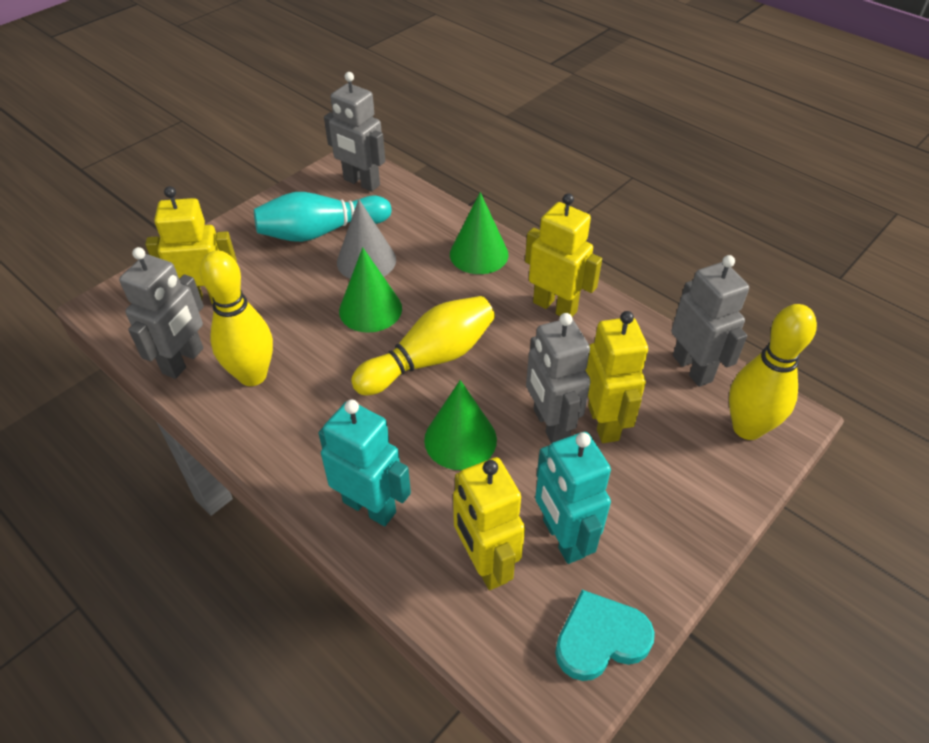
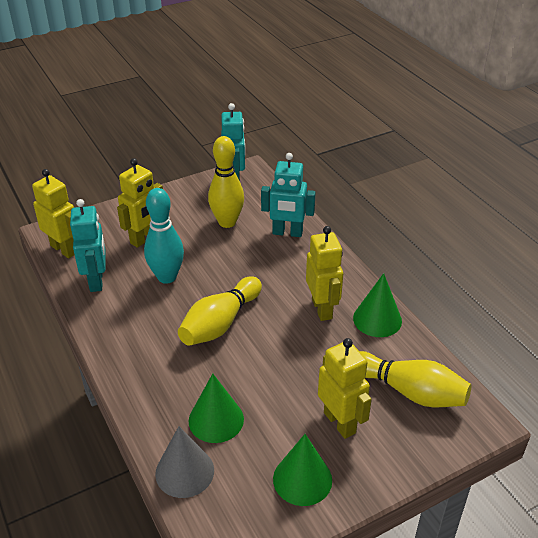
grey robot: [119,247,204,379] [324,72,385,192] [526,313,591,443] [671,255,749,387] = 4 -> none = 0
turquoise heart: [555,590,655,681] = 1 -> none = 0
turquoise robot: [318,400,411,526] [535,432,611,564] = 2 -> [70,199,106,292] [221,103,246,181] [261,153,316,237] = 3

